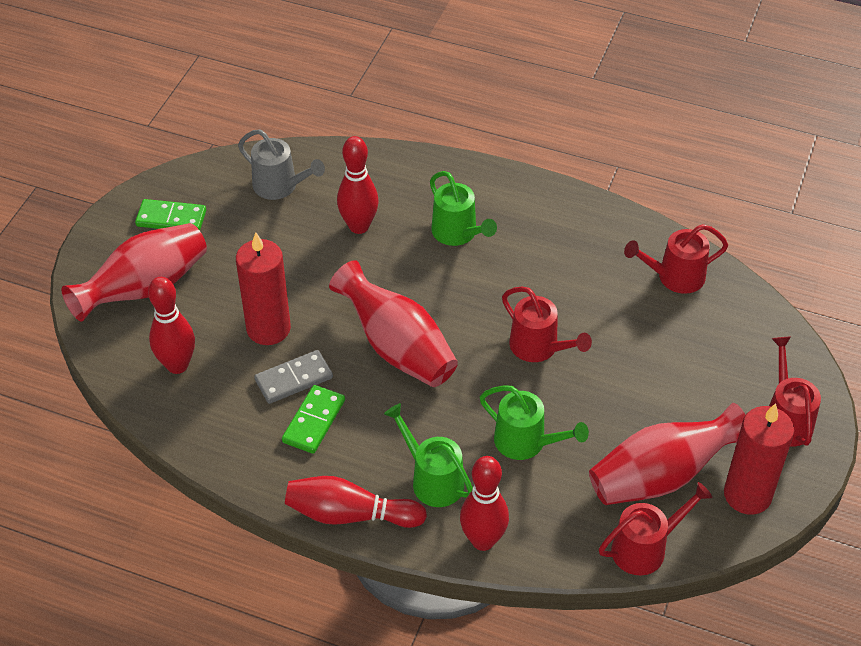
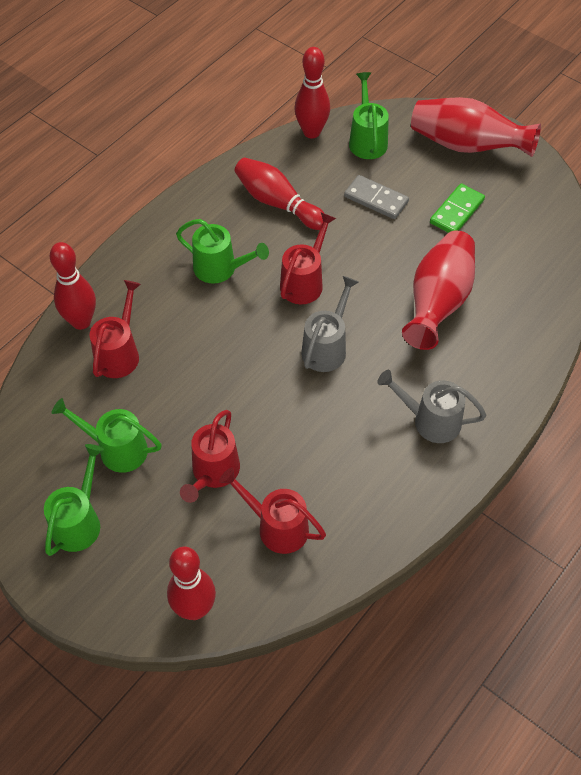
green domino: [135,199,206,230] [282,385,345,454] = 2 -> [430,183,485,233] = 1
green watering can: [384,403,473,507] [430,171,497,246] [480,385,589,460] = 3 -> [44,444,104,556] [51,398,161,473] [176,219,269,284] [349,72,389,159] = 4
grey watering can: [238,129,325,200] = 1 -> [301,276,359,372] [377,370,486,443] = 2
red candle: [236,232,291,345] [724,403,794,515] = 2 -> none = 0
red vase: [61,223,207,322] [329,260,458,387] [589,403,746,505] = 3 -> [402,230,475,350] [411,97,541,157] = 2

